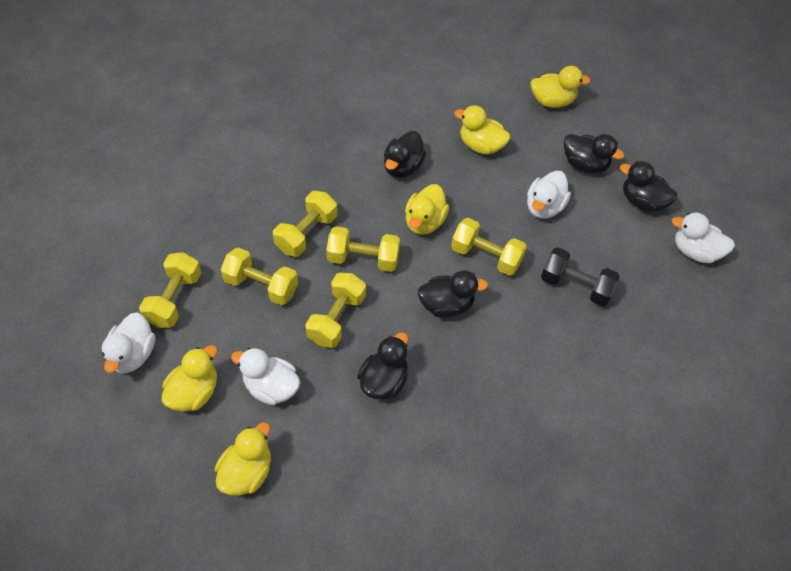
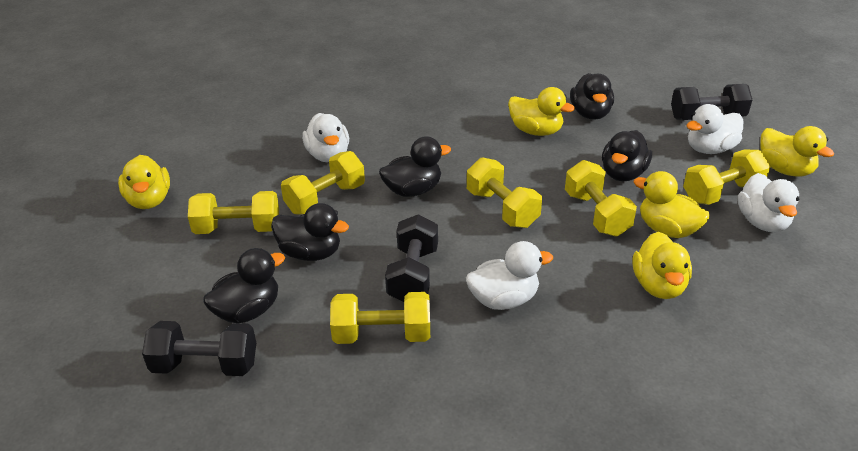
black dumbbell: [541,247,620,306] = 1 -> [142,321,256,376] [385,214,438,302] [671,84,752,120] = 3

